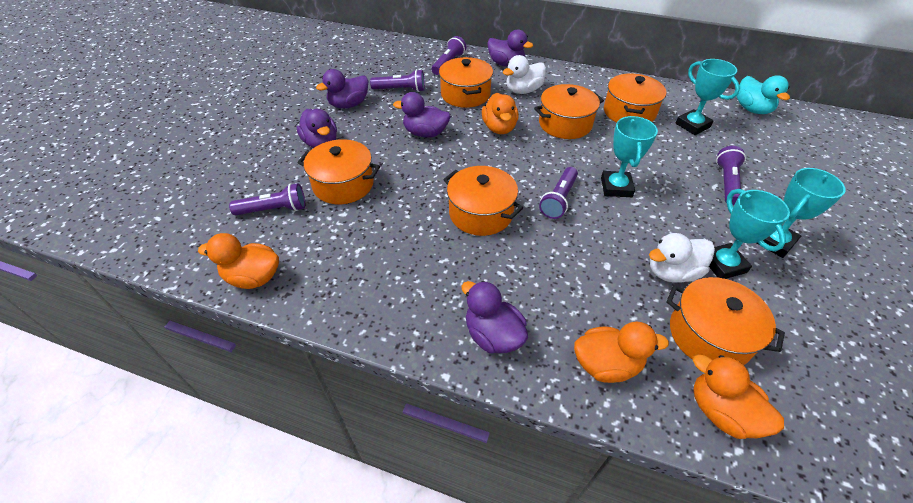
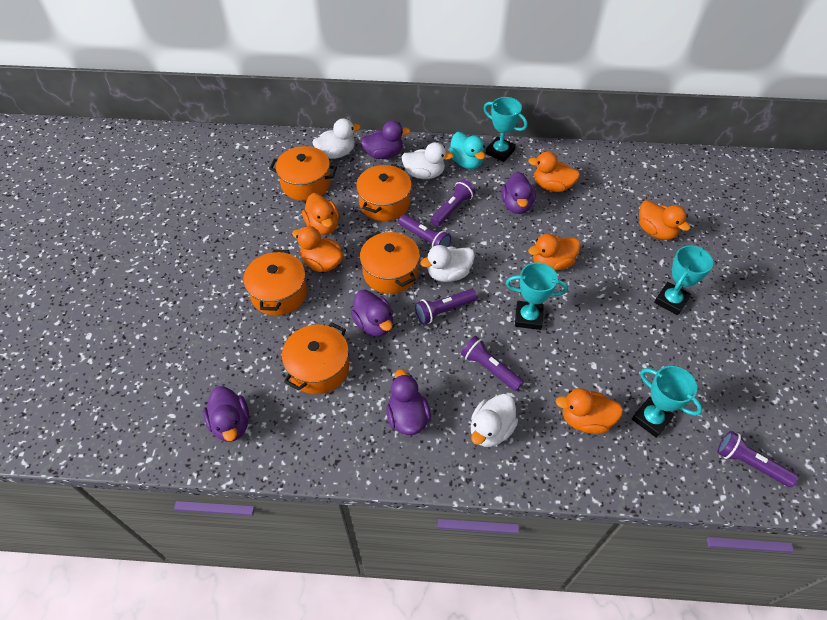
orange duck: [198,233,279,289] [482,93,518,134] [574,321,669,383] [693,354,784,439] = 4 -> [292,226,343,272] [302,193,339,235] [528,151,580,192] [528,234,581,271] [555,388,623,434] [639,200,690,240] = 6
orange pot: [298,139,380,204] [439,57,493,108] [443,166,523,236] [534,84,604,139] [604,74,666,123] [666,277,785,365] = 6 -> [243,249,307,316] [269,146,337,201] [282,322,349,394] [356,164,412,221] [360,231,420,294] = 5
white duck: [503,55,546,94] [649,233,715,283] = 2 -> [313,118,361,159] [401,142,454,179] [420,245,475,282] [471,394,518,447] = 4

